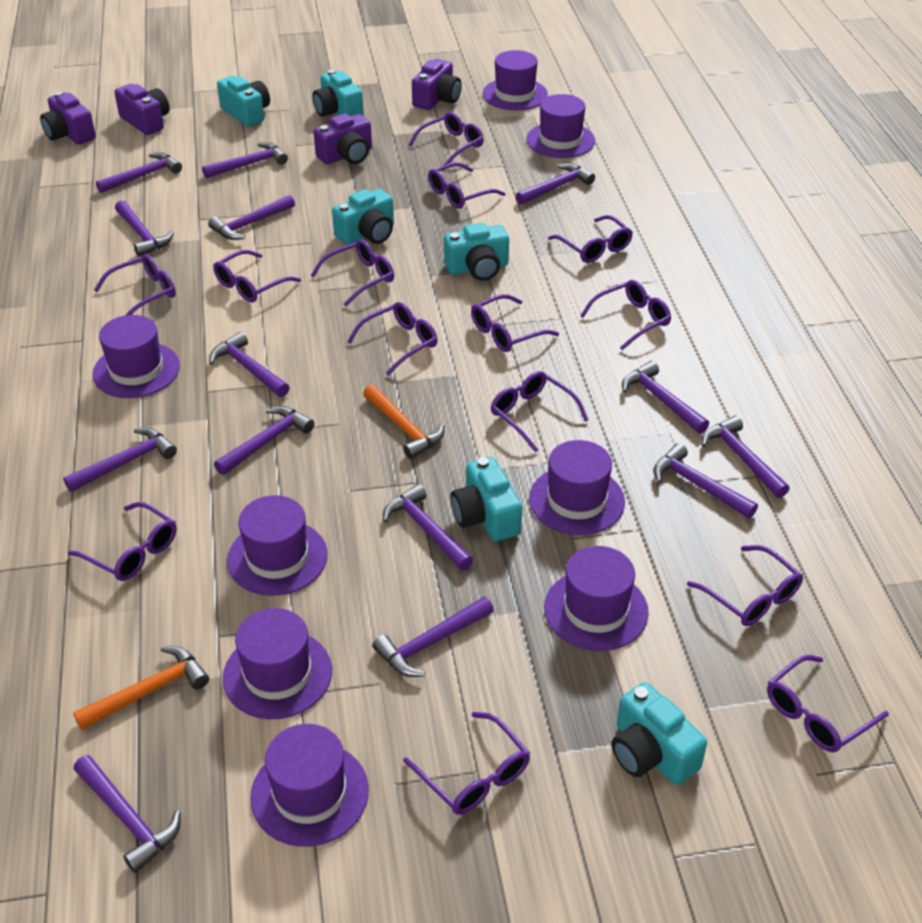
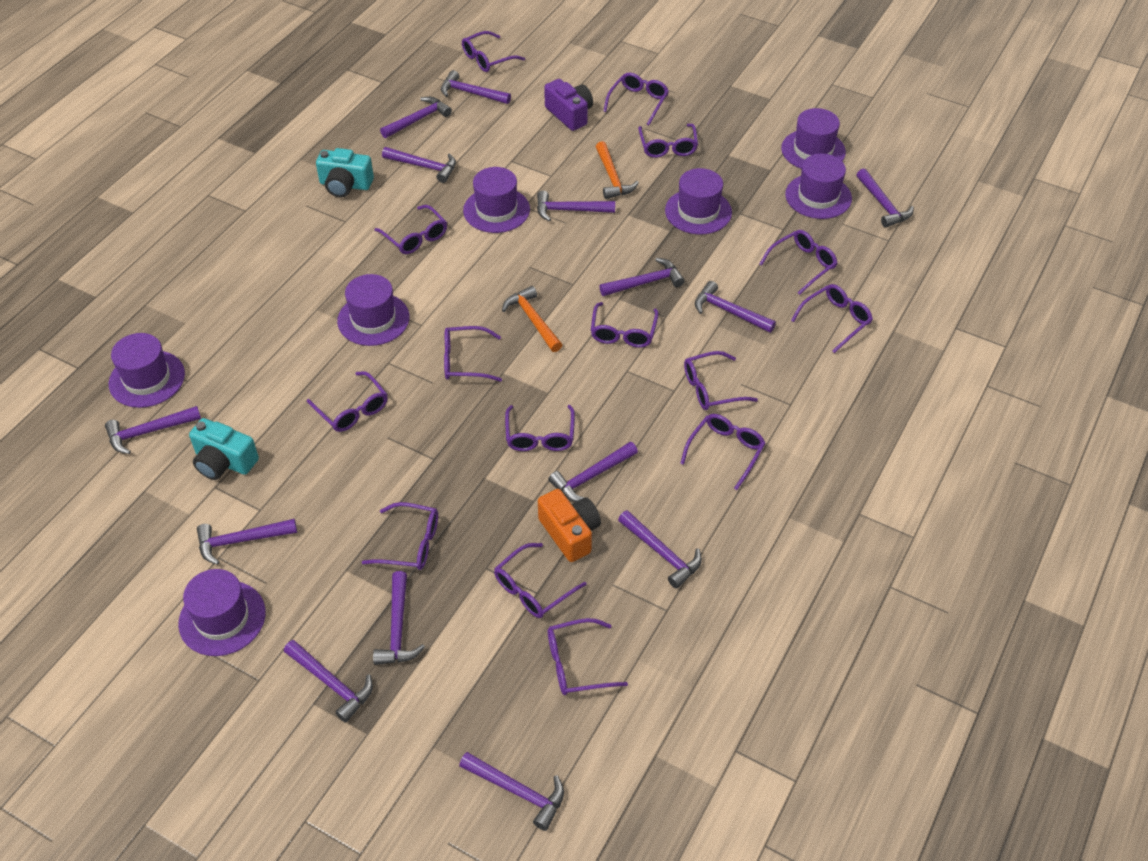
orange camera: none = 0 -> [538,489,601,562] = 1
purple camera: [40,91,96,144] [114,84,170,135] [313,113,372,164] [412,59,462,110] = 4 -> [544,79,593,131] = 1
purple glasses: [68,502,177,581] [94,254,176,315] [213,250,301,303] [311,240,394,306] [347,302,438,376] [403,712,530,815] [409,112,484,165] [428,162,506,209] [471,294,559,352] [491,371,588,452] [548,215,633,263] [580,280,671,350] [687,545,803,626] [767,655,889,752] = 14 -> [307,371,388,432] [362,502,438,570] [374,205,447,254] [444,326,502,382] [462,31,525,72] [494,543,587,618] [505,405,575,451] [548,618,628,695] [591,302,659,348] [603,73,669,126] [638,124,698,158] [680,414,766,490] [684,351,758,410] [760,230,837,295] [791,284,873,353] = 15
purple hat: [92,315,180,398] [223,608,332,719] [227,495,328,596] [250,724,369,847] [483,50,548,110] [526,94,595,158] [529,440,625,535] [544,546,649,651] = 8 -> [108,333,185,408] [178,569,266,656] [337,274,410,346] [463,167,530,233] [665,168,732,234] [781,108,846,169] [785,154,852,219] = 7
turquoise camera: [217,76,270,127] [312,69,364,117] [332,189,394,245] [444,223,509,281] [450,457,522,542] [612,682,707,785] = 6 -> [189,418,259,480] [316,148,374,197] = 2

